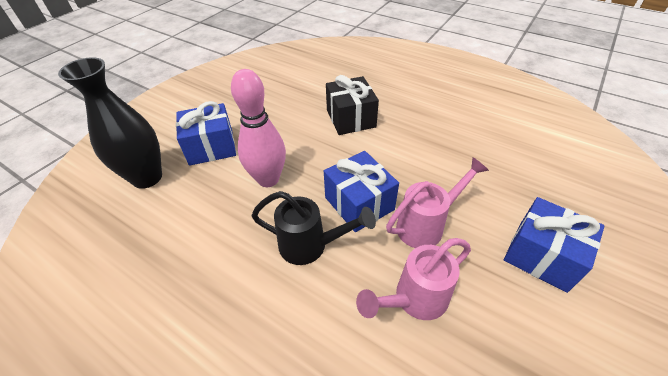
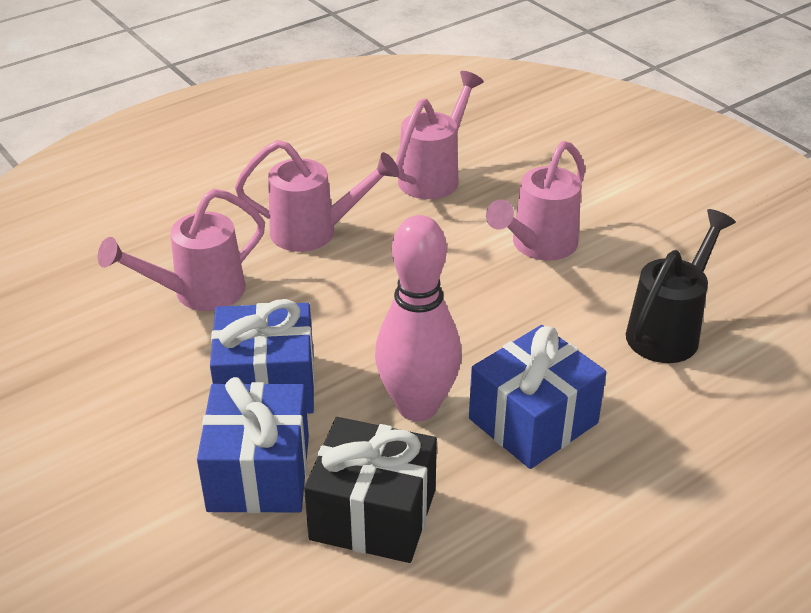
black vase: [58,57,162,189] = 1 -> none = 0
pink watering can: [356,238,471,320] [386,157,489,248] = 2 -> [98,189,265,311] [235,140,399,252] [396,71,484,199] [486,141,585,261] = 4

